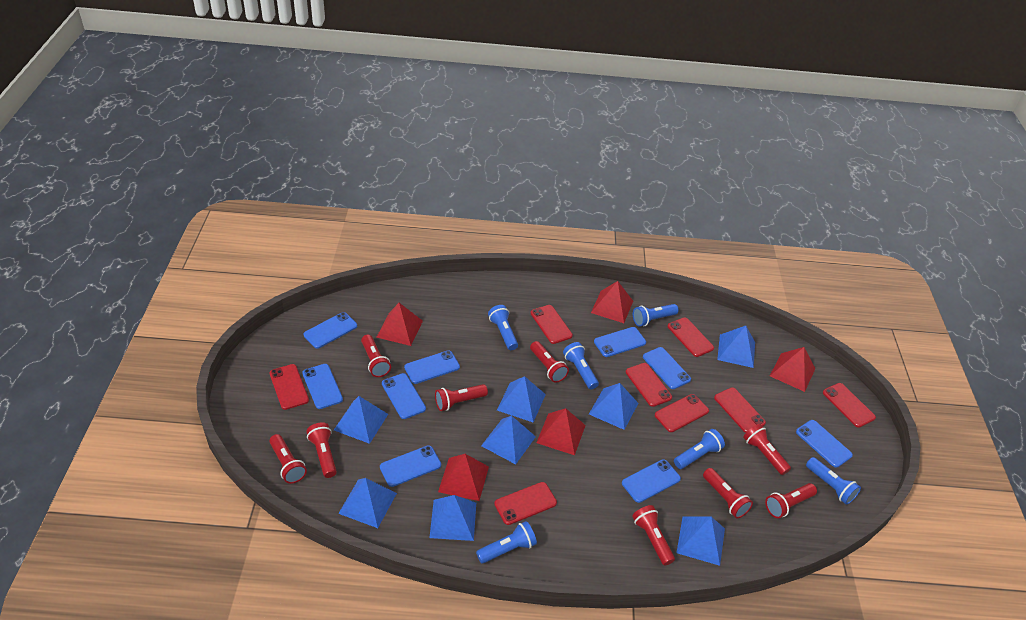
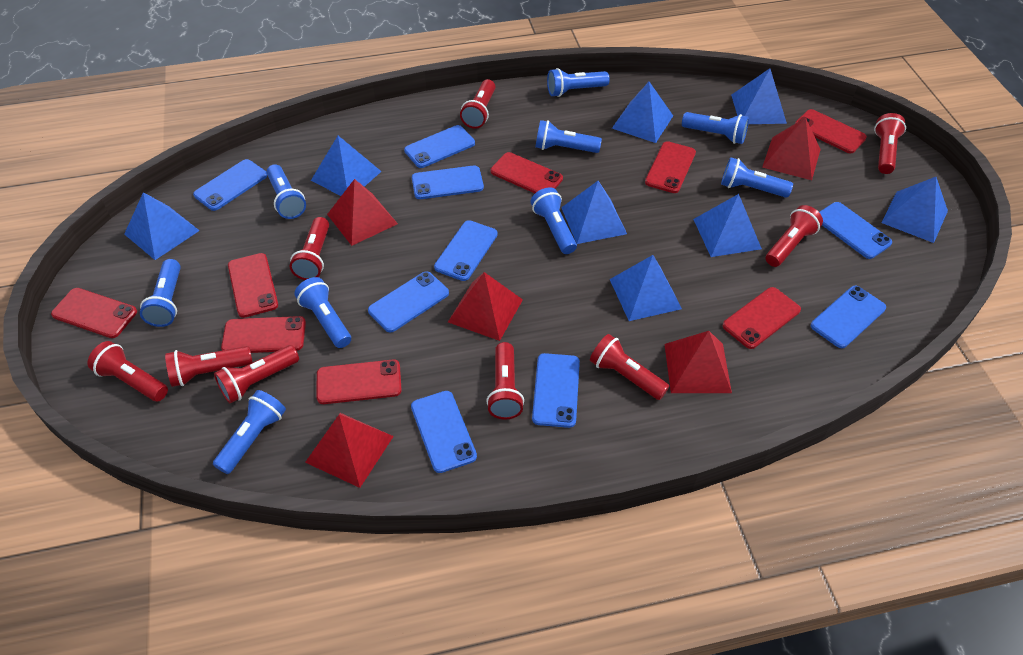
blue flashlight: [476,521,537,564] [488,305,518,350] [563,342,599,389] [633,304,679,327] [674,429,725,469] [806,457,861,505] = 6 -> [140,259,181,327] [213,390,286,474] [267,164,306,219] [294,277,351,348] [530,187,577,254] [535,120,602,153] [547,68,610,97] [682,112,749,144] [721,157,793,198] = 9

